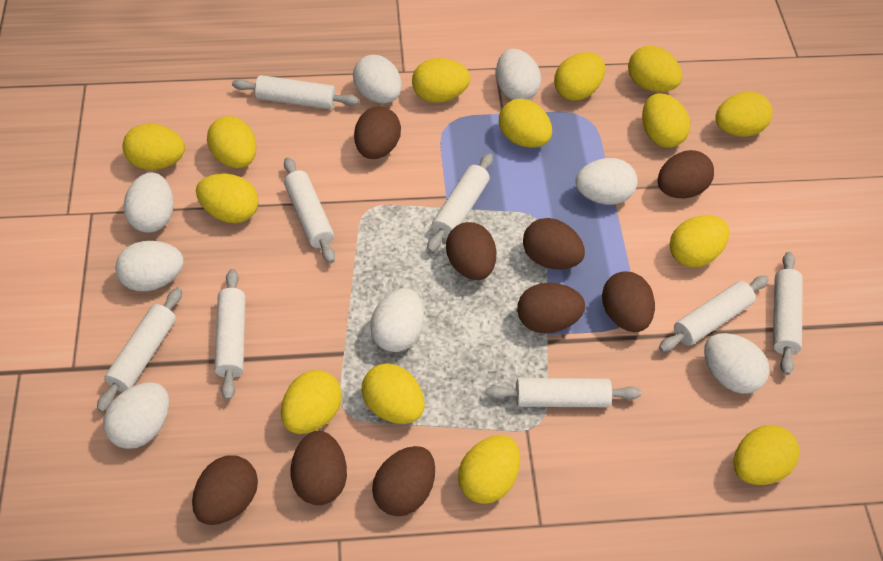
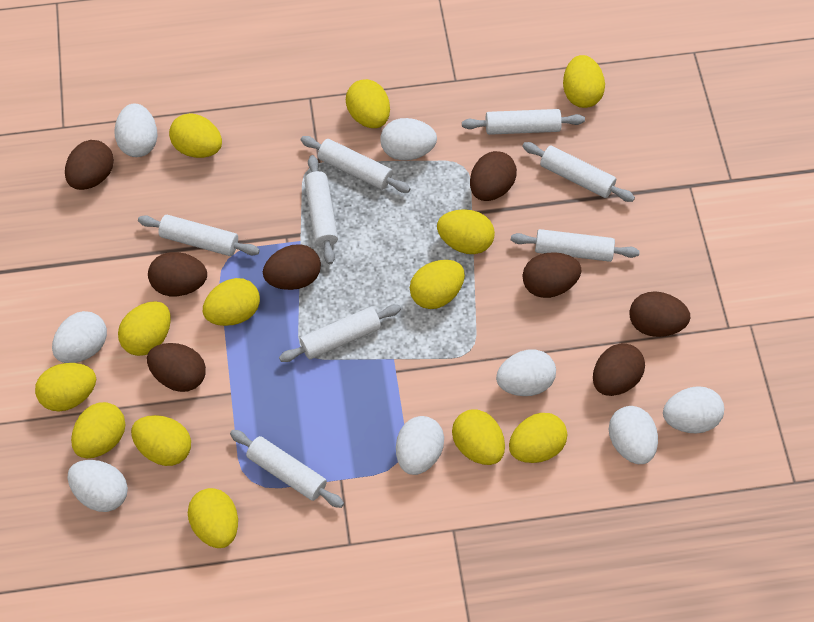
brown egg: [192,455,258,525] [291,431,347,505] [354,106,401,159] [372,446,435,516] [446,222,497,280] [517,283,585,333] [523,218,585,270] [602,271,655,332] [658,150,714,198] = 9 -> [65,140,114,190] [147,343,206,392] [148,252,207,296] [263,244,321,290] [470,151,517,201] [522,252,581,298] [593,343,645,396] [630,291,690,337] = 8
yellow egg: [122,124,185,170] [196,174,259,223] [207,116,257,168] [281,370,342,434] [362,363,425,424] [412,58,470,103] [458,435,520,504] [499,99,552,148] [554,52,605,101] [628,46,682,92] [642,93,690,148] [670,215,730,267] [715,92,773,137] [734,425,800,485] = 14 -> [35,363,96,412] [71,402,126,458] [118,301,171,356] [131,415,191,466] [169,113,222,158] [188,488,238,548] [203,278,260,326] [346,79,390,128] [410,260,465,309] [437,209,495,254] [452,409,505,465] [509,413,567,463] [563,55,605,108] = 13

